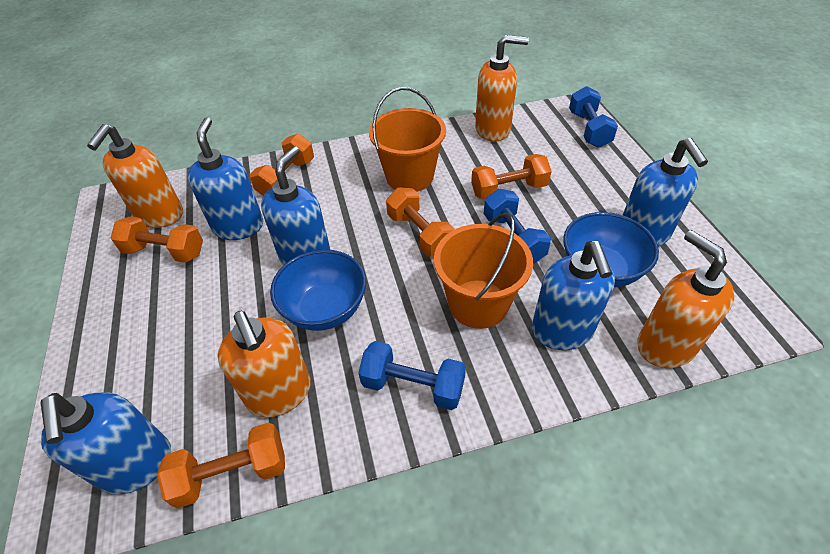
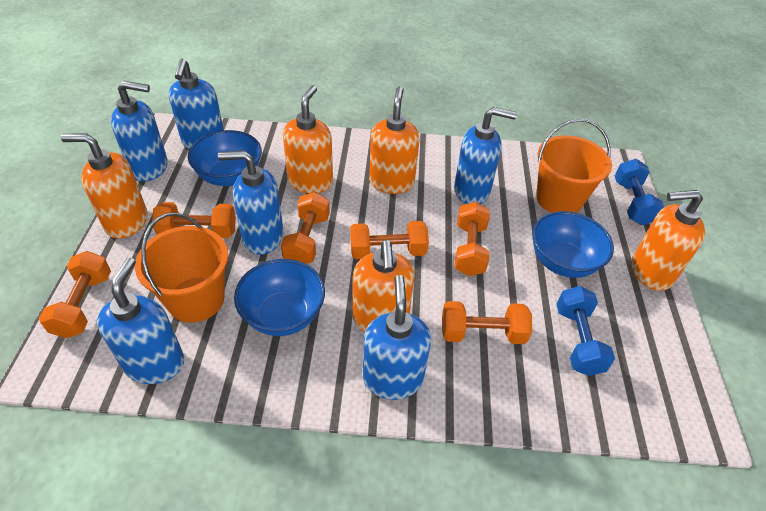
blue bowl: [270,249,366,331] [563,212,659,287] = 2 -> [188,130,262,186] [234,259,325,336] [532,211,614,278] = 3
blue dumbbell: [358,341,466,410] [484,189,551,264] [569,86,618,148] = 3 -> [557,286,615,376] [615,159,664,225] = 2
blue soap dispenser: [41,392,171,494] [187,117,263,240] [261,146,330,265] [532,241,615,350] [623,138,708,247] = 5 -> [97,257,185,384] [111,81,168,181] [168,59,224,149] [218,151,284,255] [363,275,431,400] [454,107,517,204] = 6
orange dumbbell: [111,216,203,263] [157,422,285,508] [250,134,314,196] [386,188,455,257] [471,154,552,201] = 5 -> [39,251,111,338] [152,202,236,238] [281,192,330,264] [350,221,429,259] [442,301,532,344] [454,202,490,276] = 6
orange soap dispenser: [87,124,183,228] [217,311,311,418] [475,35,529,142] [637,230,735,368] = 4 -> [61,133,148,239] [283,85,333,194] [353,240,414,332] [369,86,420,194] [632,190,705,291] = 5

